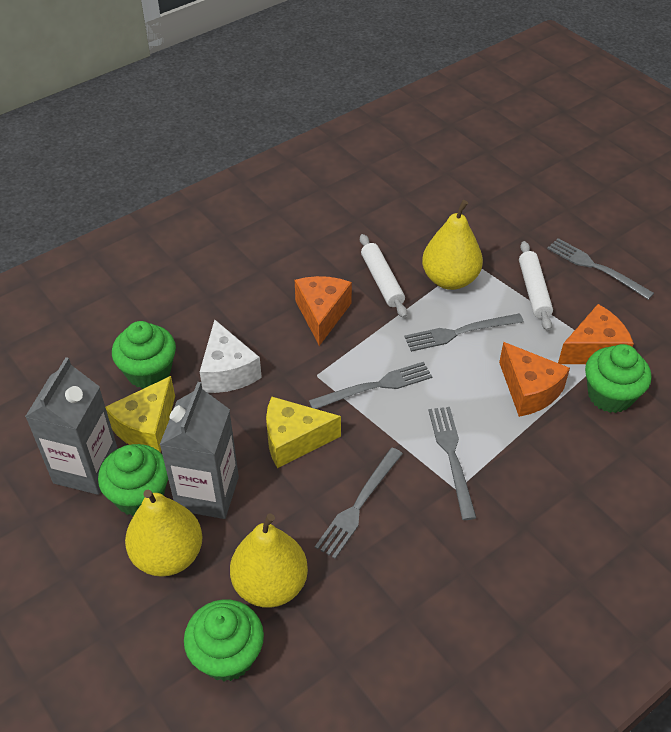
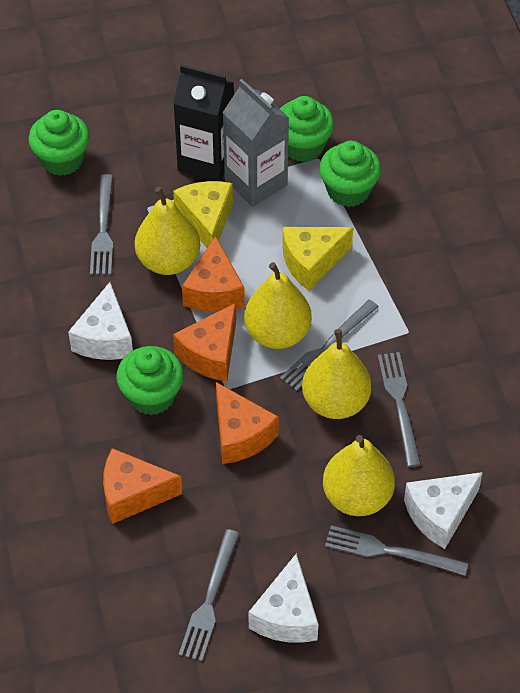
black carton: none = 0 -> [173,64,234,181] = 1
grey carton: [25,357,118,495] [160,382,239,519] = 2 -> [222,79,289,207] = 1
orange cheese: [295,276,352,346] [499,342,570,417] [558,304,634,364] = 3 -> [103,448,182,524] [173,303,236,381] [182,235,245,312] [216,382,279,464] = 4
white cheese: [200,320,262,393] = 1 -> [68,282,133,360] [249,553,319,643] [404,472,483,549] = 3
white rolling pin: [360,234,407,318] [519,241,553,331] = 2 -> none = 0
yellow pear: [125,489,202,577] [230,514,308,608] [422,200,483,290] = 3 -> [135,187,200,275] [244,262,312,349] [302,329,372,419] [323,435,395,516] = 4

